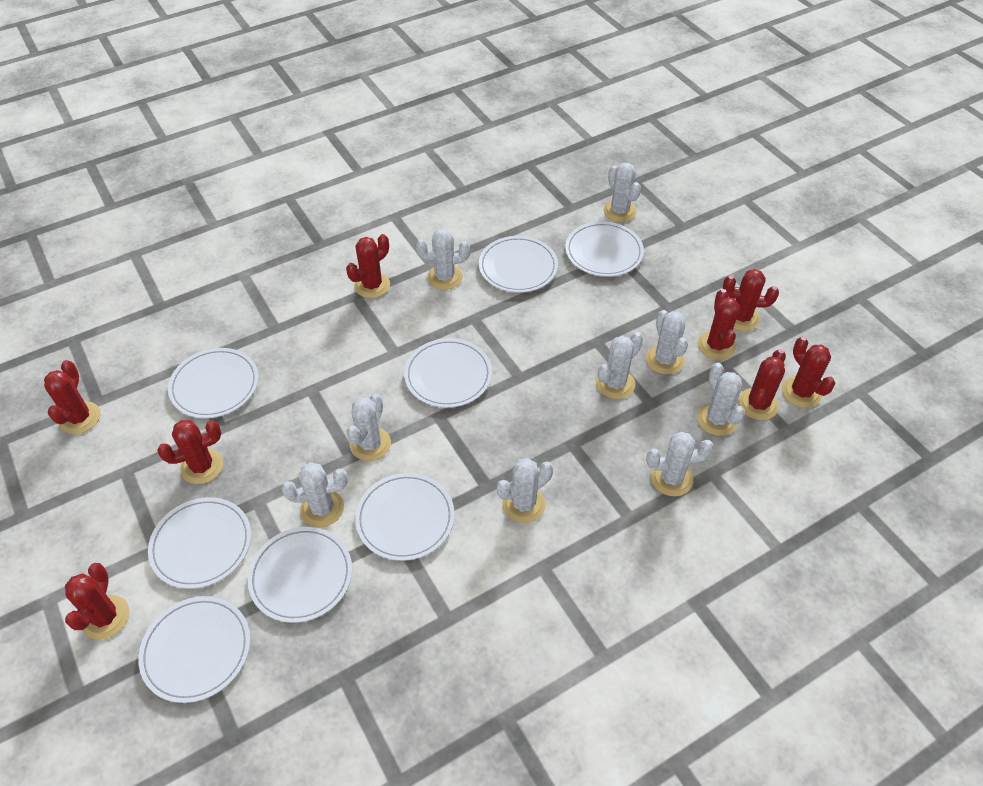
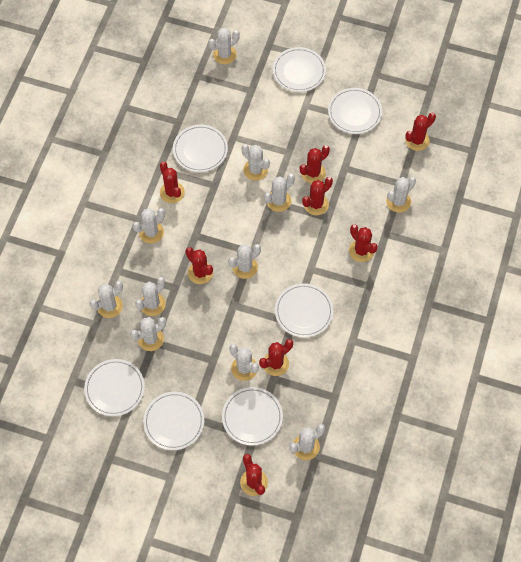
white cactus: [282,462,348,527] [347,393,391,461] [416,228,470,290] [497,458,553,523] [596,332,643,399] [603,163,641,222] [646,310,688,374] [646,432,714,496] [697,363,745,436] = 9 -> [90,281,123,318] [130,317,166,351] [133,208,165,243] [135,277,166,316] [208,28,240,64] [228,244,261,279] [229,344,259,381] [241,144,270,181] [264,174,295,212] [289,424,325,460] [386,177,416,213] = 11
white plate: [138,596,250,703] [148,497,251,589] [168,348,259,418] [248,527,352,623] [355,473,455,561] [404,338,492,408] [479,236,558,293] [565,221,644,277] = 8 -> [84,359,145,416] [143,392,204,450] [173,125,228,172] [222,387,283,446] [273,47,326,92] [275,283,333,338] [328,88,382,134] = 7

